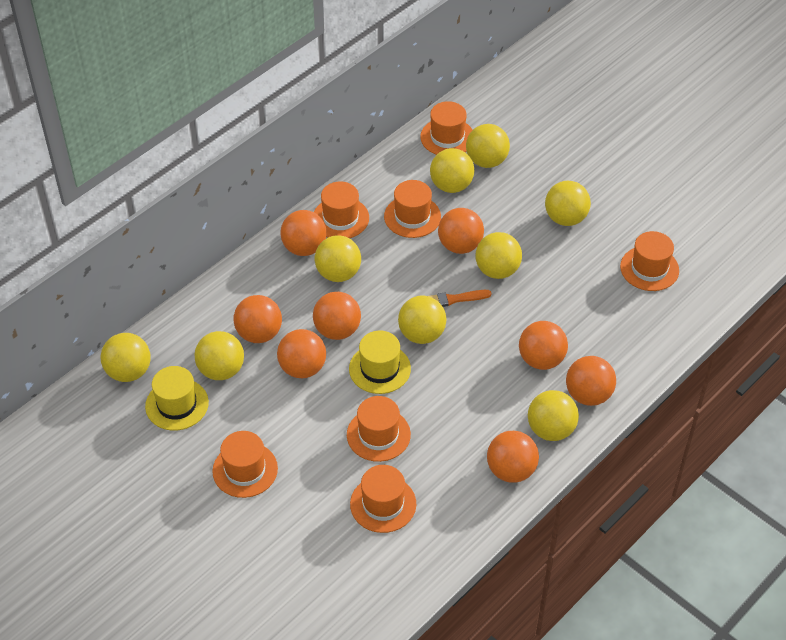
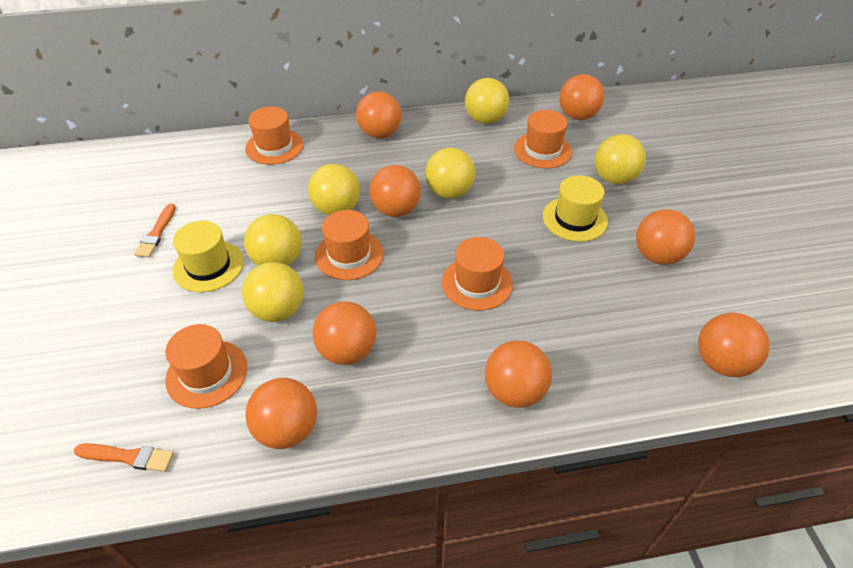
orange brush: [429,290,491,307] = 1 -> [74,443,174,472] [134,204,176,257] = 2
orange hat: [212,431,278,498] [314,181,369,238] [347,396,411,462] [350,465,416,533] [384,180,441,238] [420,101,472,155] [620,231,679,291] = 7 -> [165,324,248,409] [245,106,304,165] [315,210,383,280] [442,237,513,311] [514,110,572,169] = 5
yellow ball: [100,333,151,382] [195,331,244,380] [315,235,361,282] [398,296,447,344] [430,148,474,193] [466,124,510,168] [475,232,522,279] [528,390,579,441] [545,181,591,226] = 9 -> [242,262,304,322] [244,214,302,266] [308,164,360,215] [425,147,475,199] [465,78,509,124] [595,134,646,184] = 6

